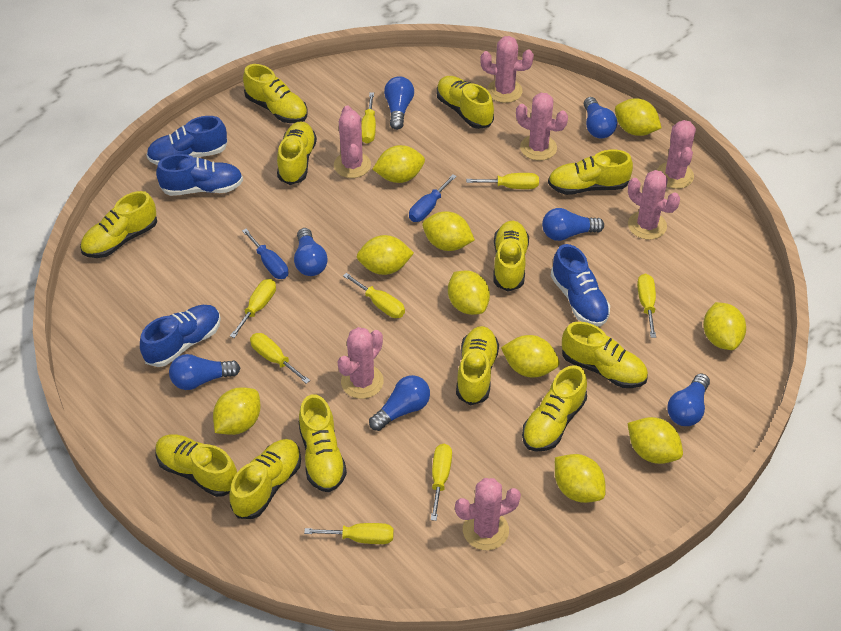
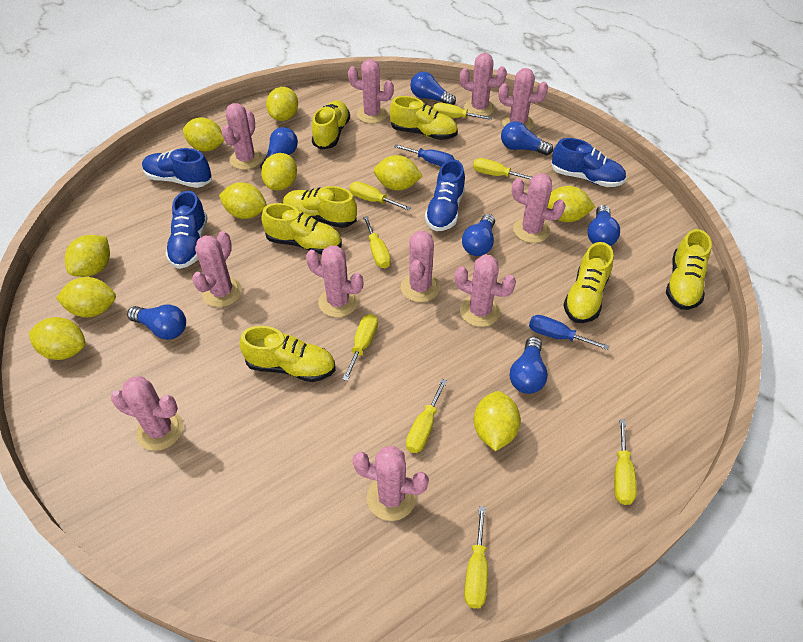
pink cactus: [334,105,371,178] [338,327,384,399] [455,478,521,550] [480,36,534,103] [516,93,568,161] [628,170,680,240] [657,120,696,189] = 7 -> [111,376,183,451] [192,231,242,307] [222,103,263,170] [306,245,363,317] [348,59,394,124] [353,446,429,521] [401,230,440,302] [455,255,516,327] [460,53,507,116] [499,68,548,130] [512,174,566,243] = 11
yellow shoe: [80,191,157,258] [156,434,237,497] [229,439,301,519] [243,64,308,123] [277,121,317,185] [298,394,347,492] [436,76,494,129] [456,326,499,405] [493,221,529,292] [522,365,587,452] [548,150,633,195] [562,322,648,388] = 12 -> [240,326,336,382] [261,203,342,254] [283,186,357,228] [312,101,350,150] [390,96,458,140] [563,242,613,323] [666,229,712,310] = 7

